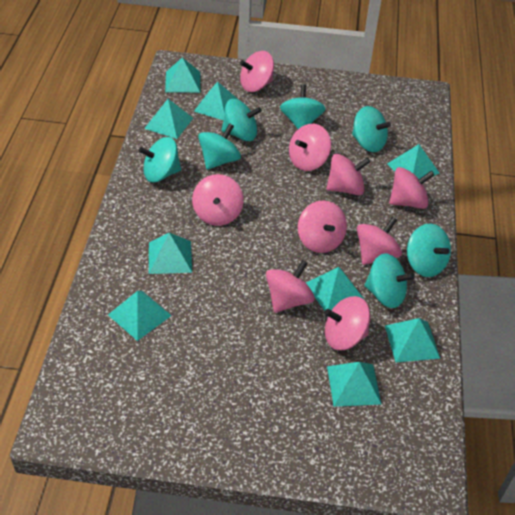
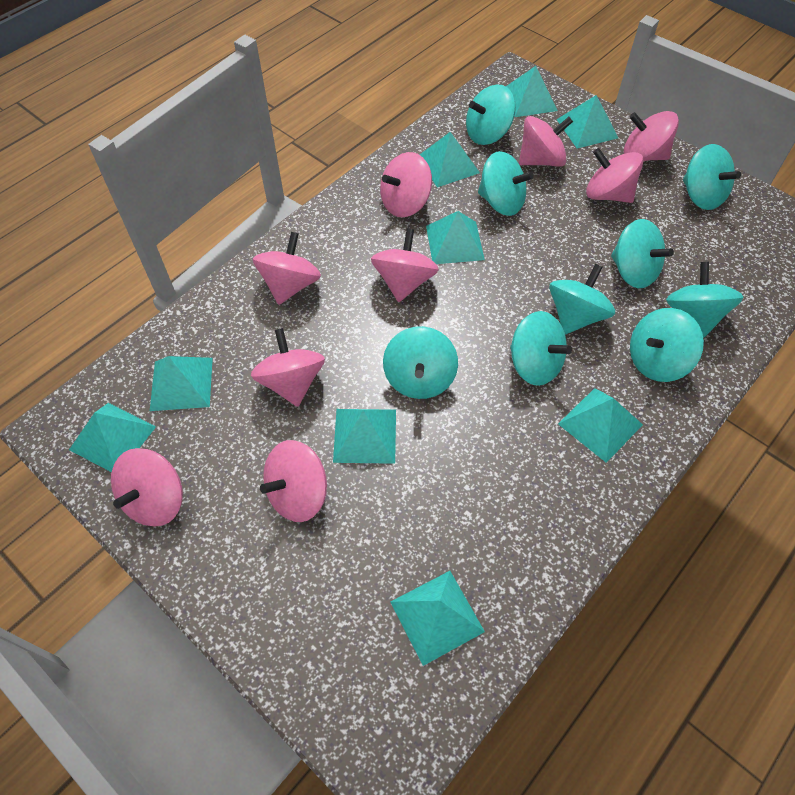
turquoise spinning top: [139,137,181,182] [198,123,241,170] [222,99,262,141] [280,84,326,129] [352,106,391,152] [364,253,415,308] [407,224,451,277] = 7 -> [383,326,458,399] [466,84,516,145] [478,151,534,216] [510,311,572,386] [549,264,615,334] [611,219,674,288] [630,308,704,382] [666,262,743,338] [683,144,741,210] = 9

